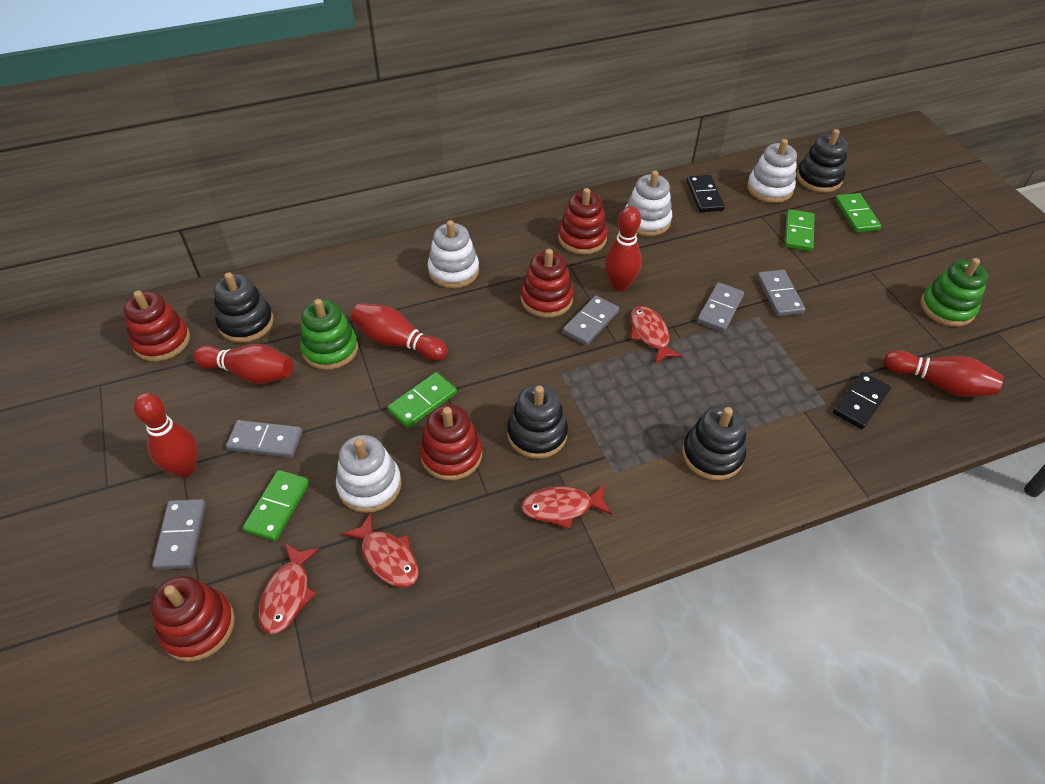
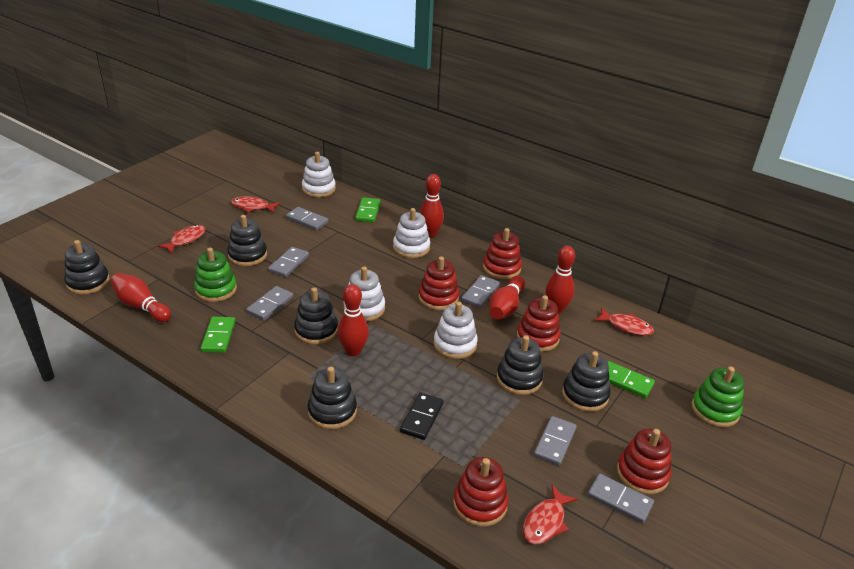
black domino: [686,175,725,212] [833,372,891,429] = 2 -> [400,393,444,440] = 1
black stacking toy: [214,272,274,343] [507,384,568,459] [682,405,746,480] [796,129,848,193] = 4 -> [64,240,110,295] [227,215,267,266] [294,287,338,344] [308,366,357,429] [497,335,543,395] [562,351,611,412] = 6
green domino: [243,470,310,541] [387,372,457,428] [785,209,815,251] [835,193,881,232] = 4 -> [201,316,236,353] [355,197,380,222] [607,361,655,398] = 3
grey domino: [152,499,206,570] [226,420,303,458] [563,295,619,346] [697,282,744,332] [757,270,805,316] = 5 -> [246,286,293,321] [268,247,309,277] [286,207,329,231] [461,275,500,308] [534,416,577,466] [588,474,654,524] = 6

